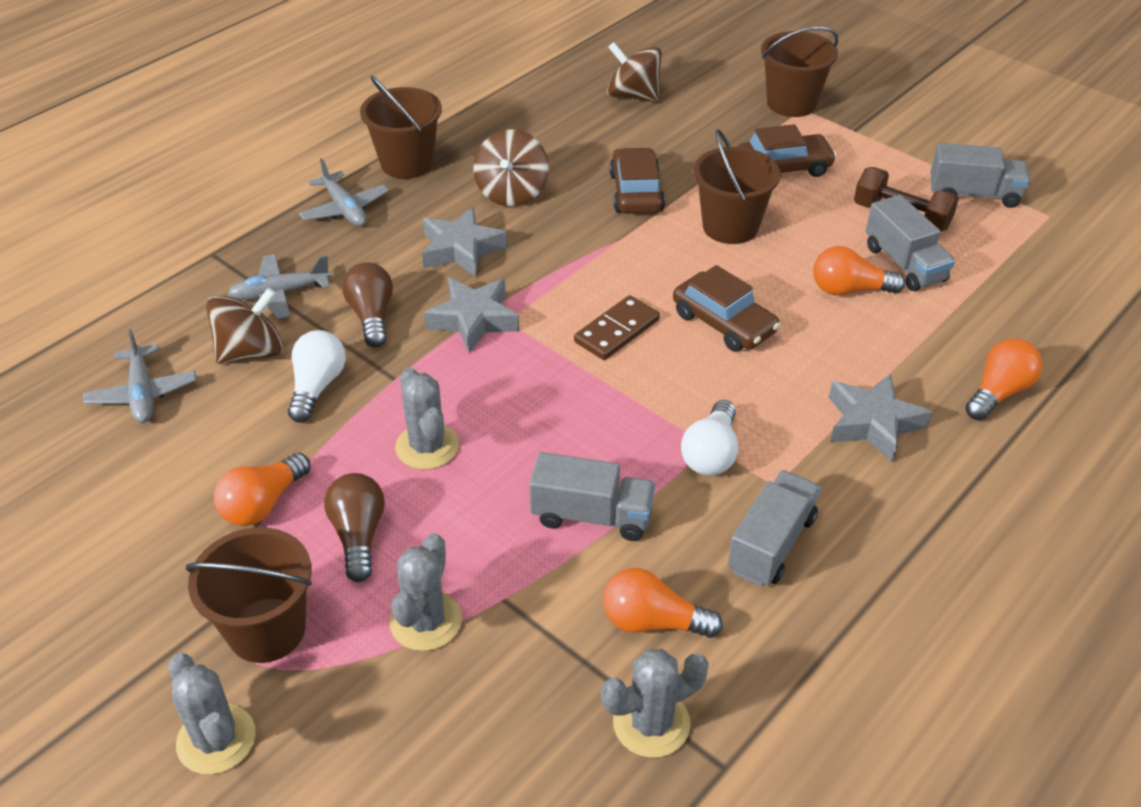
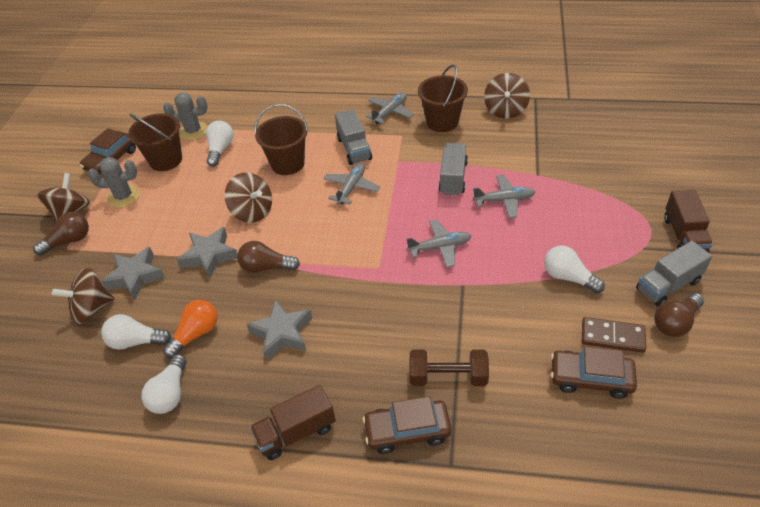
brown bucket: [186,527,312,663] [360,76,442,179] [693,130,781,244] [761,26,838,117] = 4 -> [128,113,182,171] [254,104,308,175] [418,64,468,132] = 3
brown light bulb: [324,473,385,582] [342,263,393,347] = 2 -> [33,212,89,255] [237,241,300,273] [654,293,704,337] = 3
brown spinning top: [206,288,283,364] [474,129,549,207] [607,42,662,102] = 3 -> [36,173,90,222] [52,267,115,324] [225,173,272,223] [484,73,530,119] = 4
brown truck: none = 0 -> [250,385,336,460] [664,190,713,253] = 2
grey cactus: [168,653,256,774] [390,533,462,651] [395,367,459,470] [601,649,709,758] = 4 -> [88,157,140,208] [163,92,208,141] = 2
grey plane: [83,329,196,423] [228,254,331,319] [299,158,389,226] = 3 -> [323,163,380,205] [366,93,414,124] [407,219,471,268] [473,175,535,218] = 4
grey truck: [529,452,655,541] [728,470,821,586] [866,195,955,291] [930,143,1030,208] = 4 -> [335,109,372,165] [438,143,468,195] [636,241,712,307] = 3
orange light bulb: [214,453,311,526] [603,568,723,638] [813,246,905,296] [965,338,1042,420] = 4 -> [163,300,218,358] = 1
white light bulb: [288,330,346,423] [681,400,738,476] = 2 -> [101,314,171,350] [141,354,187,414] [206,121,234,167] [544,246,605,293] = 4

